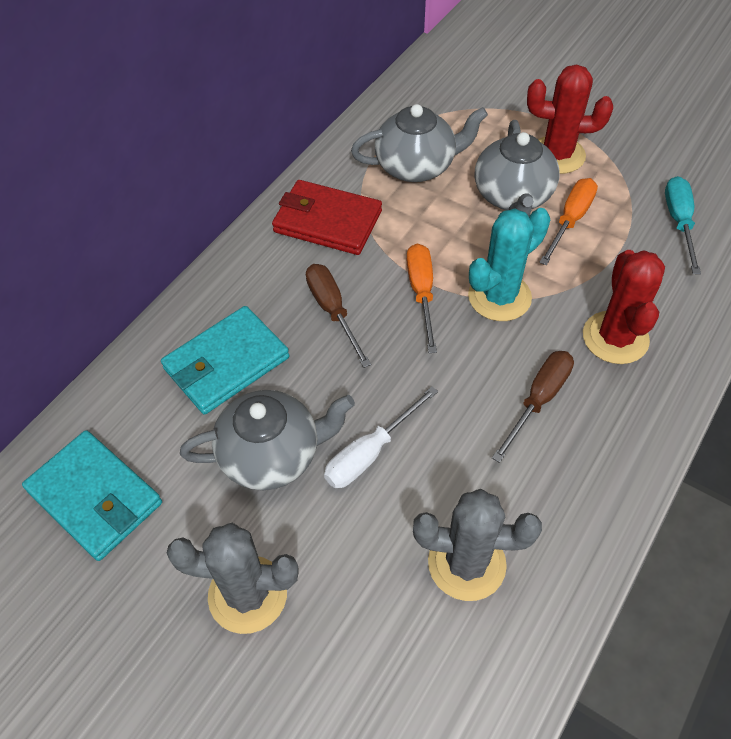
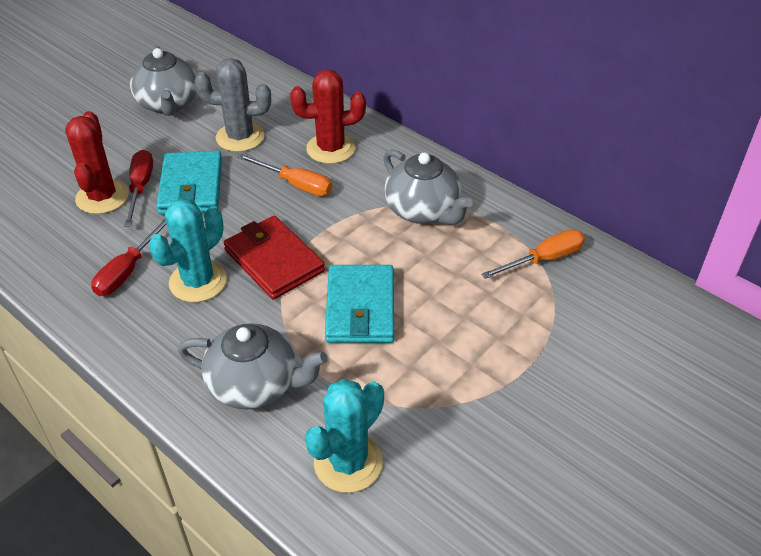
brown screwdriver: [306,264,371,368] [492,351,574,463] = 2 -> none = 0
grey cactus: [167,523,299,634] [413,489,542,601] = 2 -> [194,58,271,152] = 1
red screwdriver: none = 0 -> [91,219,166,296] [124,150,153,227] = 2
turquoise cactus: [468,208,550,321] = 1 -> [149,198,227,302] [305,379,384,493] = 2
turquoise screwdriver: [665,176,701,274] = 1 -> none = 0
white screwdriver: [324,386,438,488] = 1 -> none = 0

